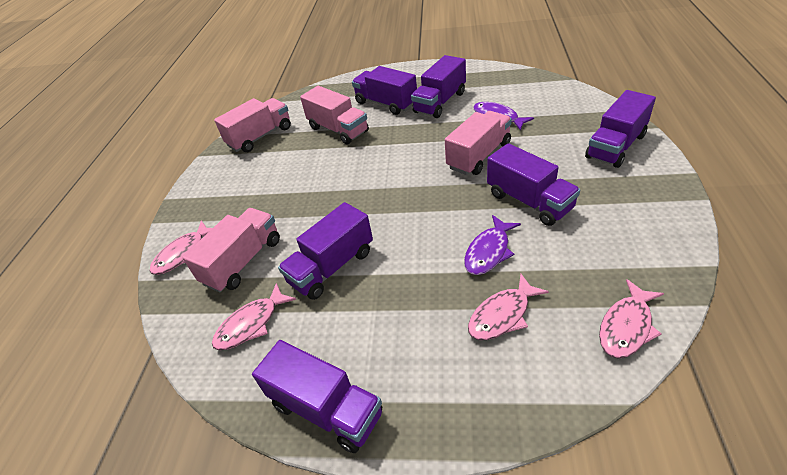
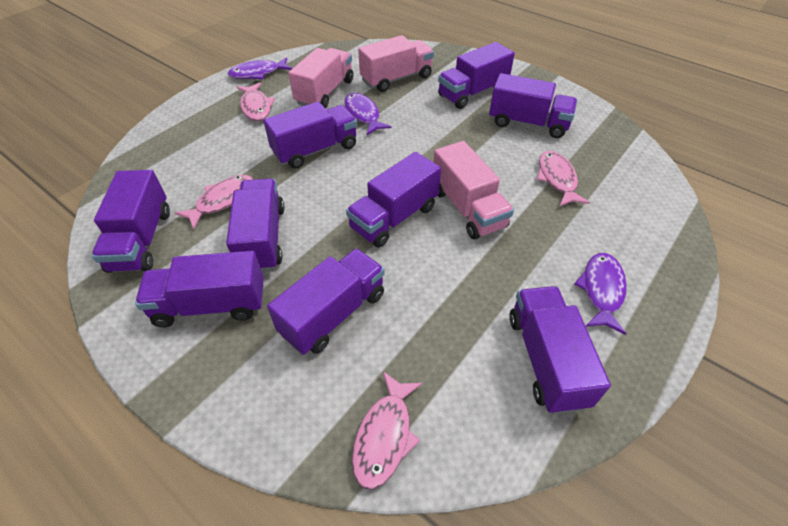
pink truck: [182,208,280,293] [214,98,291,152] [300,86,369,144] [445,111,512,175] = 4 -> [288,48,353,108] [358,35,434,92] [433,141,514,240] = 3
purple fish: [464,215,521,275] [473,102,534,130] = 2 -> [228,57,292,79] [344,93,391,135] [574,253,627,335] = 3
purple truck: [252,340,382,453] [278,202,373,300] [352,66,417,115] [411,55,466,118] [487,143,580,226] [585,90,656,168] = 6 -> [92,170,170,273] [135,251,264,327] [226,178,285,271] [263,102,357,169] [267,249,385,355] [346,152,441,248] [438,42,515,109] [489,73,577,138] [509,286,611,414] = 9

